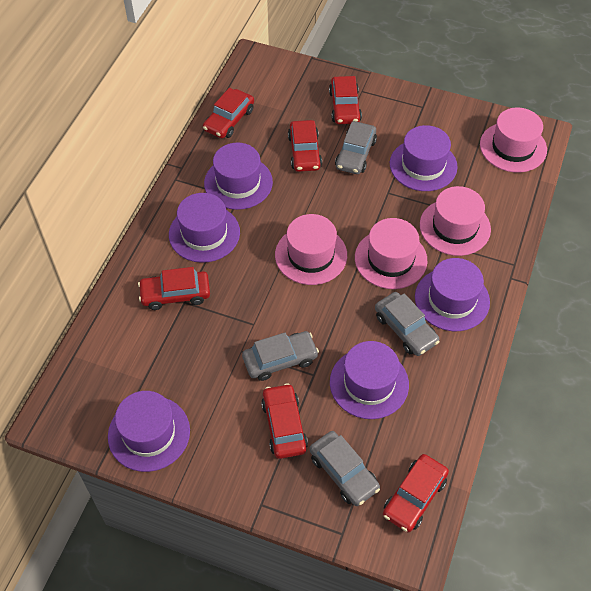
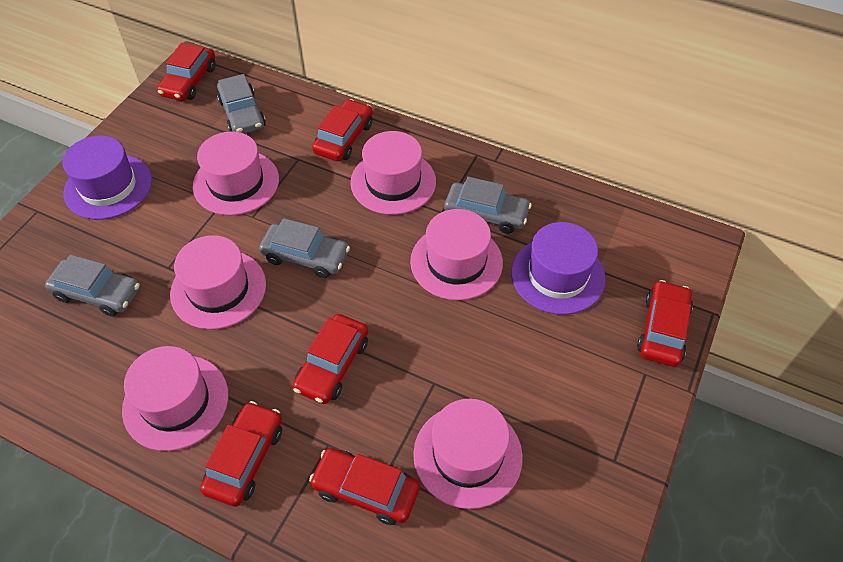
pink hat: [275,214,347,285] [355,218,427,289] [420,186,491,256] [480,108,547,172] = 4 -> [122,346,228,451] [170,235,266,329] [193,131,279,215] [350,131,436,215] [410,209,503,300] [413,399,523,509] = 6
purple hat: [108,391,190,472] [169,193,240,263] [204,143,273,210] [330,341,409,419] [390,125,458,191] [415,258,490,331] = 6 -> [62,135,152,220] [511,222,605,315] = 2

